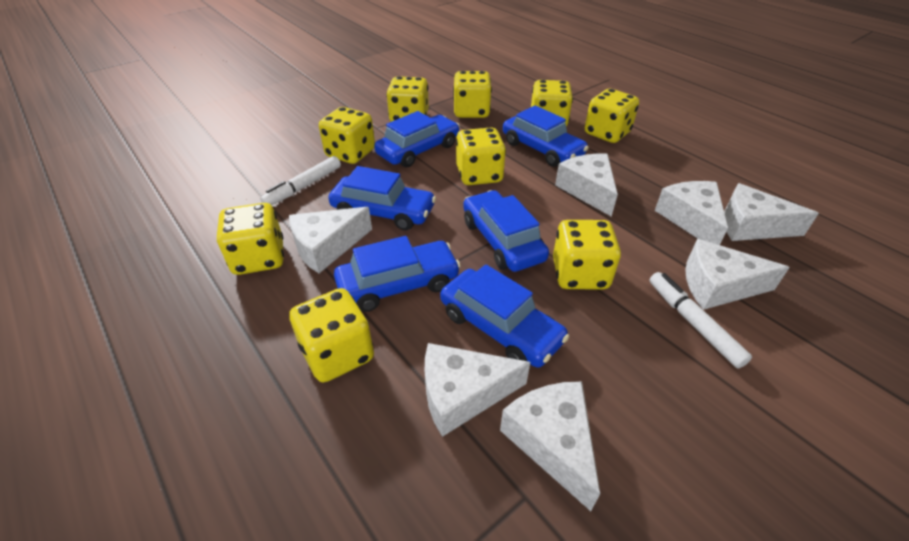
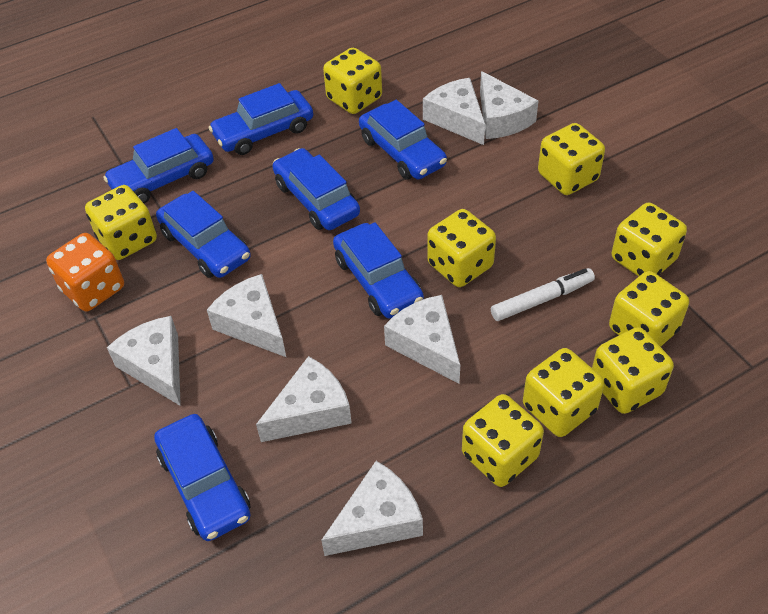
blue car: [328,166,436,230] [334,236,461,312] [374,111,460,167] [440,264,569,368] [463,190,549,272] [503,105,589,167] = 6 -> [103,128,214,204] [154,414,251,541] [156,191,251,278] [209,83,313,155] [273,148,360,230] [333,222,424,319] [359,100,447,180] = 7
orange dice: none = 0 -> [46,233,124,312] = 1
white marker: [260,156,341,205] [649,272,752,368] = 2 -> [491,268,595,321] = 1

